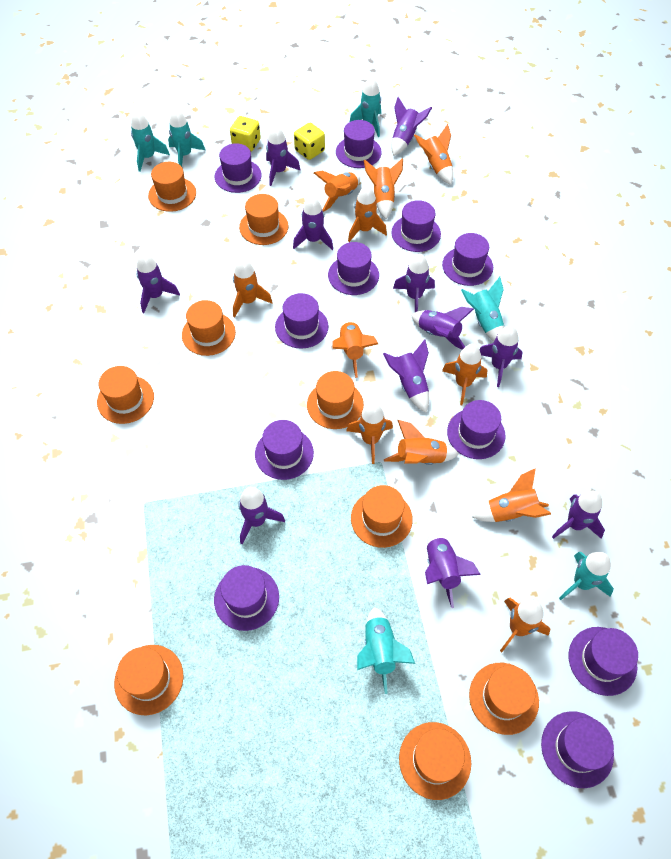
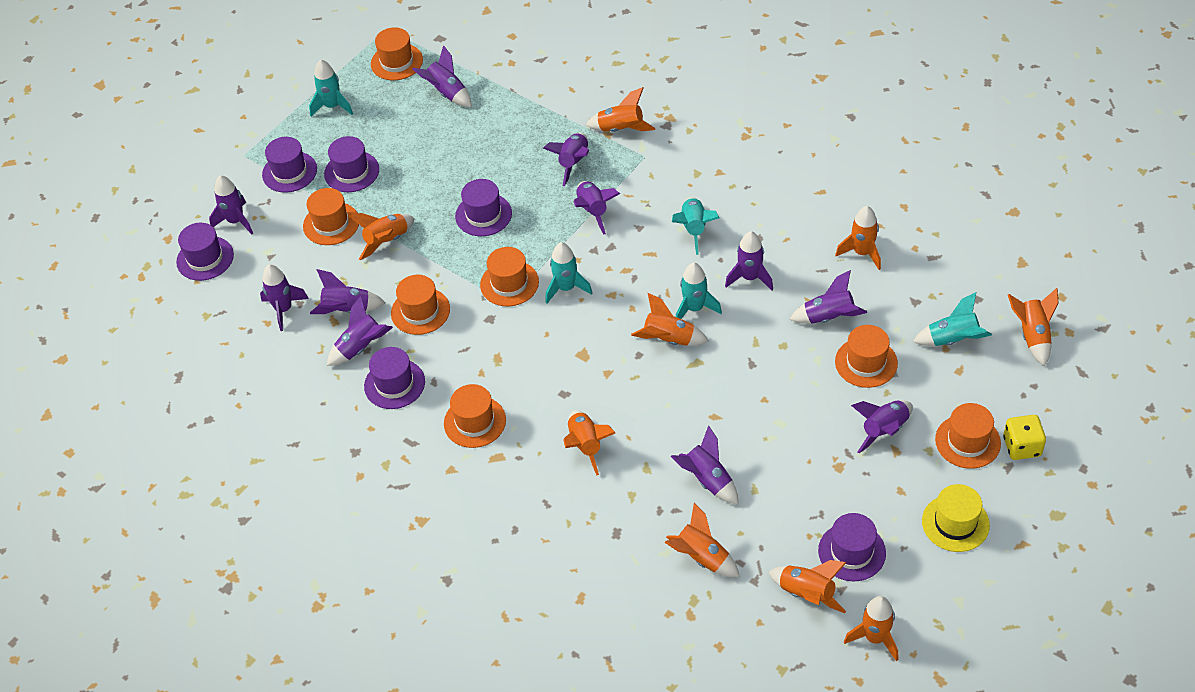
orange hat: [97,366,154,424] [114,645,183,715] [148,162,196,212] [182,300,236,356] [239,194,289,245] [307,371,364,429] [351,485,413,548] [399,722,471,800] [469,663,539,735] = 9 -> [303,188,359,245] [371,27,423,80] [391,275,450,335] [444,384,506,448] [480,247,539,306] [835,325,898,388] [935,403,1001,469] = 7
orange rocket: [233,258,273,317] [314,170,360,212] [332,320,378,378] [346,402,393,464] [348,185,387,242] [364,158,403,219] [384,420,459,465] [414,124,453,185] [442,344,487,405] [473,468,551,522] [500,597,550,652] = 11 -> [349,213,415,260] [563,410,615,475] [586,87,655,132] [631,293,708,346] [664,503,740,577] [769,560,847,613] [835,206,881,270] [844,596,898,661] [1008,288,1059,366] = 9
purple hat: [214,565,279,631] [215,143,262,193] [255,420,314,480] [275,293,329,349] [328,242,379,295] [336,120,382,168] [391,200,441,252] [442,233,493,286] [447,400,505,459] [541,711,614,788] [569,627,638,696] = 11 -> [176,223,234,281] [262,137,317,193] [324,136,379,192] [364,347,425,409] [455,179,512,236] [818,513,886,581] = 6
turquoise rocket: [131,110,170,172] [168,108,205,167] [350,77,381,137] [357,607,415,694] [461,277,504,342] [559,552,614,600] = 6 -> [309,59,353,116] [545,242,592,304] [672,197,719,255] [676,263,722,319] [913,292,992,346] = 5
yellow dice: [230,116,261,152] [294,123,325,160] = 2 -> [1003,415,1046,460] = 1
yellow hat: none = 0 -> [922,484,990,552] = 1

